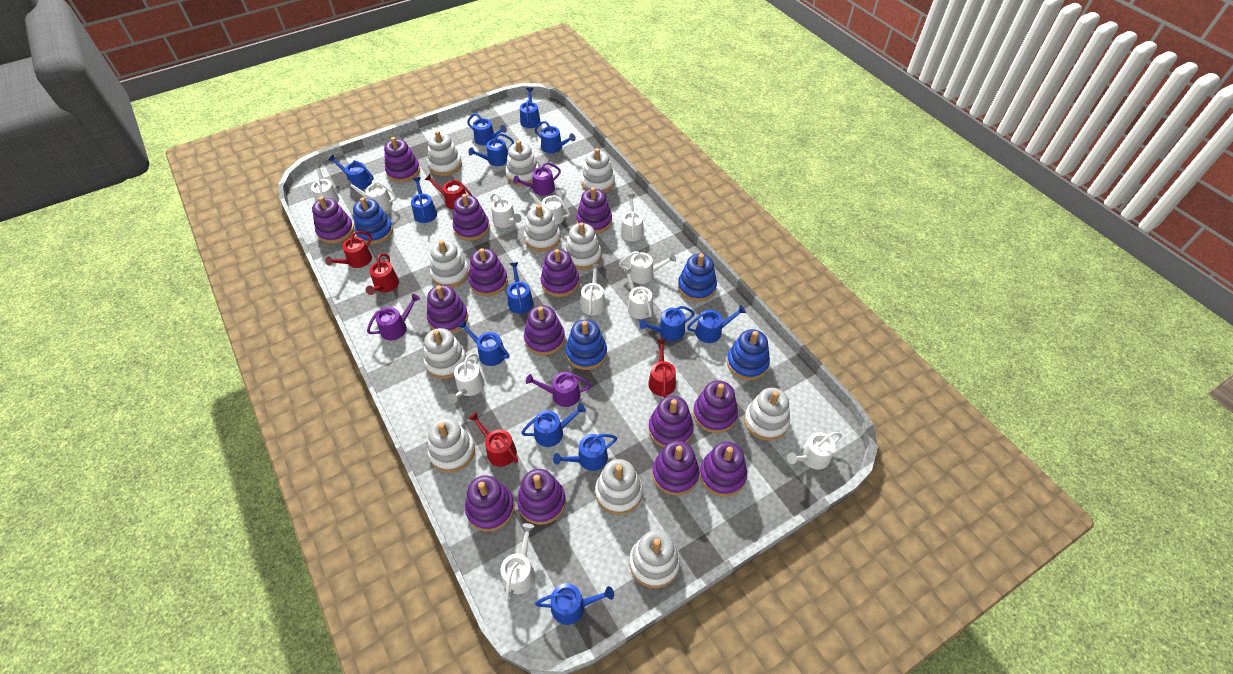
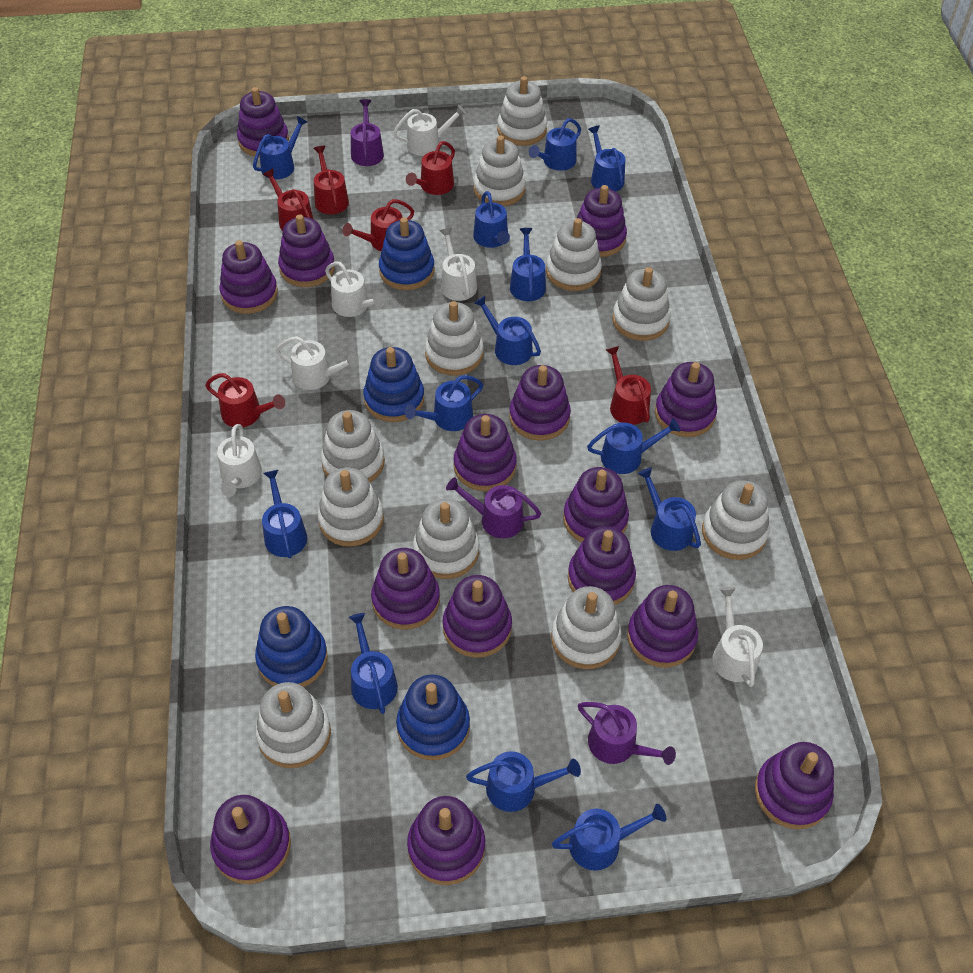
purple stacking toy: [312,197,354,244] [384,137,420,182] [427,285,468,333] [452,194,490,241] [465,475,514,532] [469,248,508,296] [517,469,566,525] [524,305,565,355] [541,249,579,297] [576,187,612,234] [648,396,694,448] [652,441,699,496] [693,380,738,433] [699,442,747,497] = 14 -> [210,795,291,884] [219,240,278,314] [237,87,289,157] [278,214,335,287] [371,548,440,630] [407,796,485,885] [443,575,512,658] [454,414,517,491] [509,365,571,441] [563,467,629,543] [568,526,636,605] [577,185,627,257] [627,585,698,668] [655,362,717,437] [755,742,834,829] = 15
red watering can: [325,231,372,268] [366,253,399,295] [425,174,472,210] [468,412,518,467] [648,339,676,398] = 5 -> [205,373,285,427] [263,169,313,231] [313,146,349,214] [343,199,414,251] [406,141,455,195] [606,346,651,425] = 6
white watering can: [311,163,339,203] [345,179,397,211] [447,353,485,404] [490,192,522,228] [501,523,535,602] [525,187,570,225] [580,264,606,315] [619,251,676,284] [620,194,644,241] [623,268,653,319] [787,432,842,469] = 11 -> [217,424,262,496] [276,336,359,390] [325,261,385,317] [393,105,466,156] [440,228,477,301] [712,587,763,687] = 6

